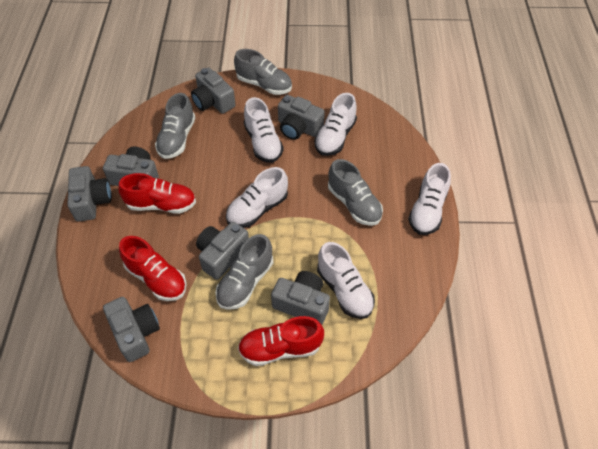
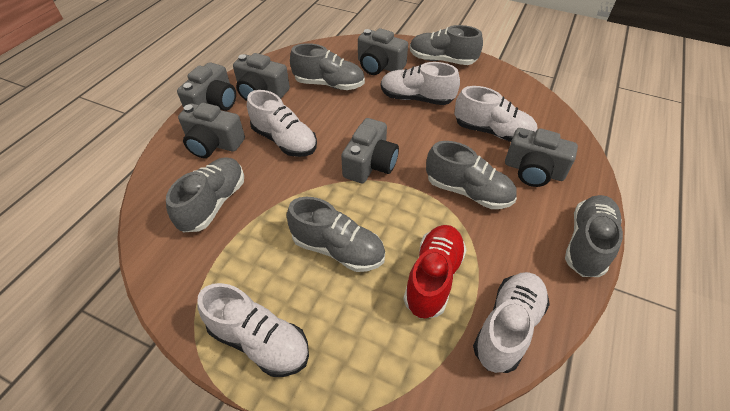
grey camera: [68,166,112,222] [103,147,159,186] [103,297,160,362] [191,67,236,114] [196,222,249,280] [271,271,330,325] [278,95,325,140] = 7 -> [177,62,236,111] [178,103,245,158] [233,53,290,101] [341,118,399,183] [358,28,408,75] [505,128,578,187] = 6
grey shoe: [155,93,195,159] [215,234,273,310] [234,49,292,95] [328,159,383,226] = 4 -> [166,157,244,233] [287,197,385,272] [290,43,365,90] [410,25,483,65] [426,141,517,209] [565,195,623,277] = 6
red shoe: [118,173,196,214] [119,236,187,301] [238,316,324,366] = 3 -> [403,225,467,318] = 1

